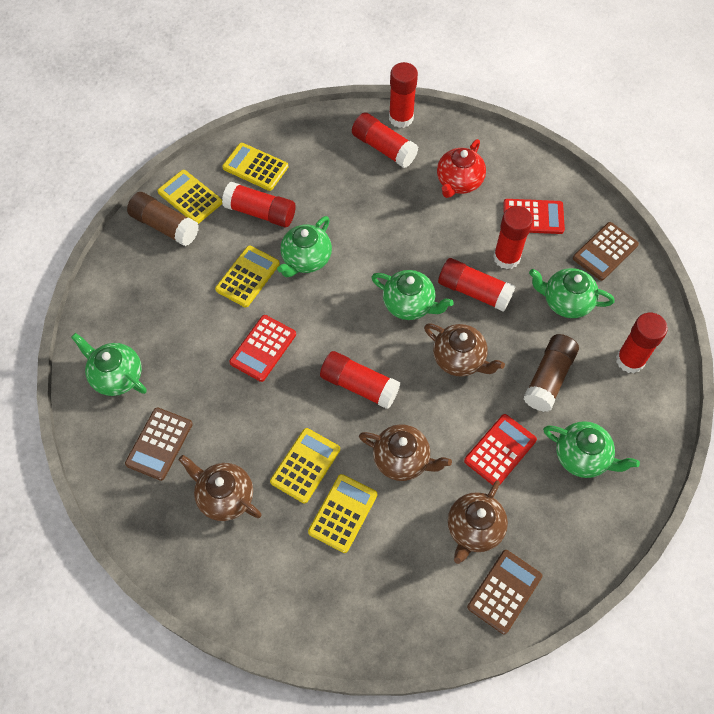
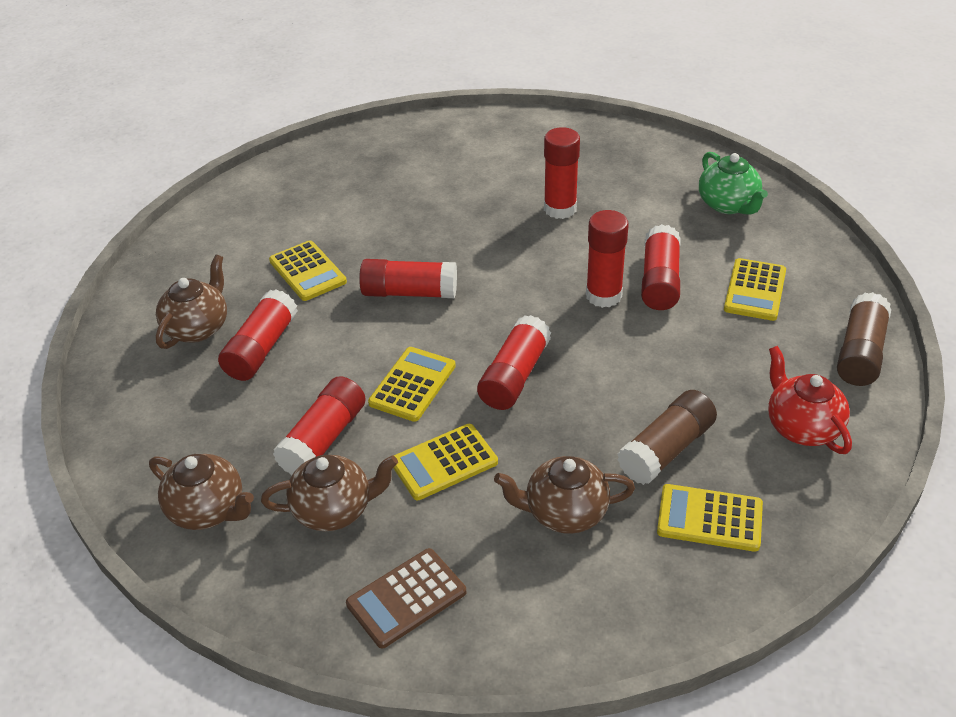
brown calculator: [125,407,193,481] [467,550,542,635] [573,222,639,281] = 3 -> [346,548,466,648] = 1
green teapot: [71,333,147,396] [277,216,332,278] [371,270,454,320] [529,268,615,318] [543,421,640,478] = 5 -> [699,152,768,214] = 1
red calculator: [229,315,296,382] [464,414,537,486] [503,199,565,234] = 3 -> none = 0

